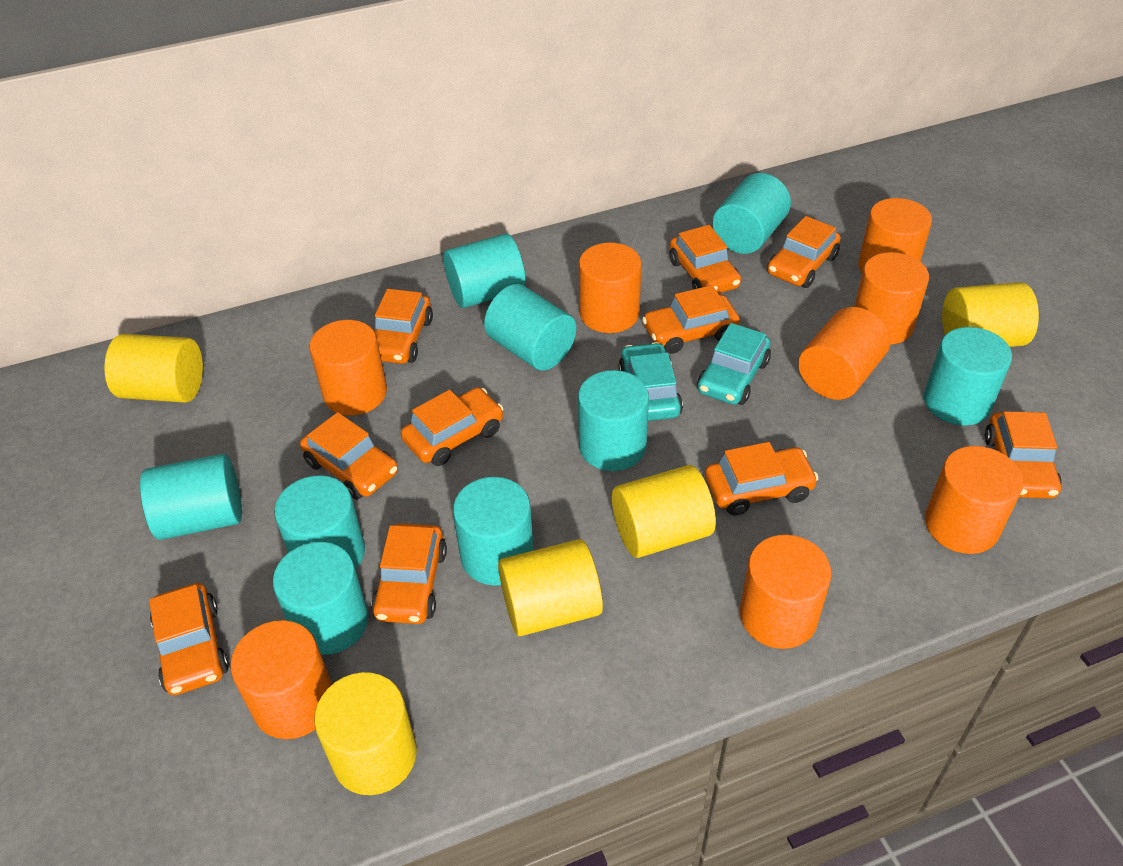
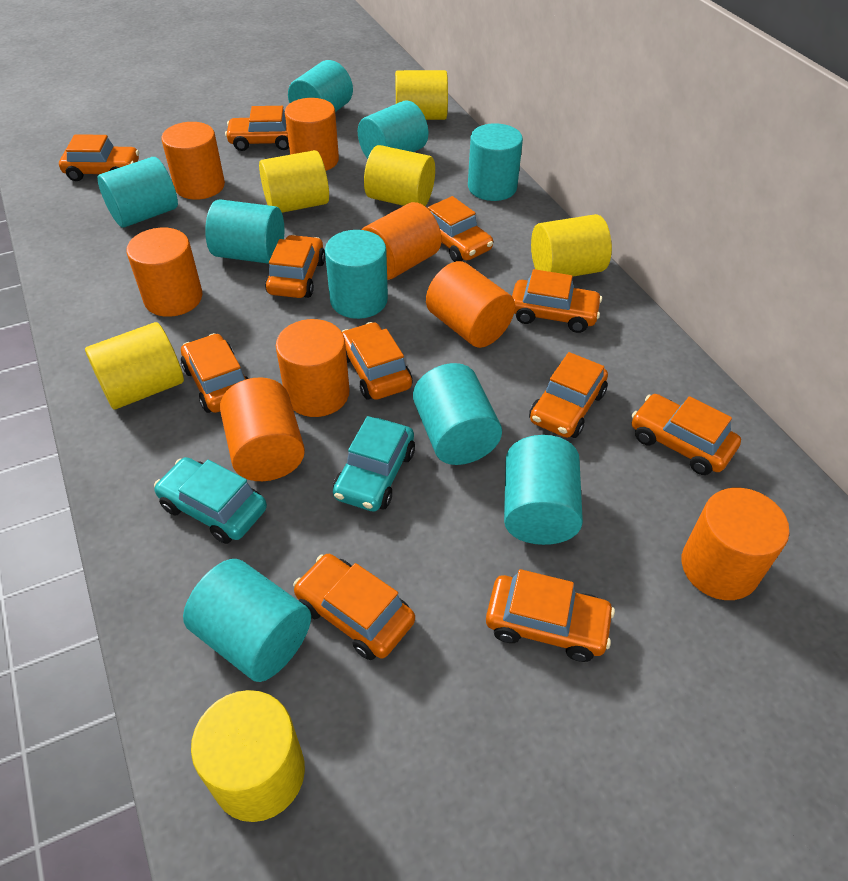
orange car: [149,583,229,695] [300,412,398,500] [371,523,447,624] [374,289,433,364] [401,387,504,466] [642,285,740,354] [669,225,741,294] [705,442,819,516] [767,216,841,288] [985,411,1062,499] = 10 -> [59,134,139,181] [181,333,249,413] [225,106,289,151] [265,235,326,298] [293,554,415,660] [342,322,413,400] [428,196,493,262] [486,569,615,662] [512,269,602,333] [529,352,608,438] [632,394,741,475] = 11
yellow cylinder: [104,334,203,403] [314,672,417,795] [498,539,603,636] [612,465,716,558] [942,282,1039,347] = 5 -> [85,322,184,409] [191,690,305,822] [259,150,329,213] [364,145,435,206] [395,70,448,120] [531,214,612,277] = 6

